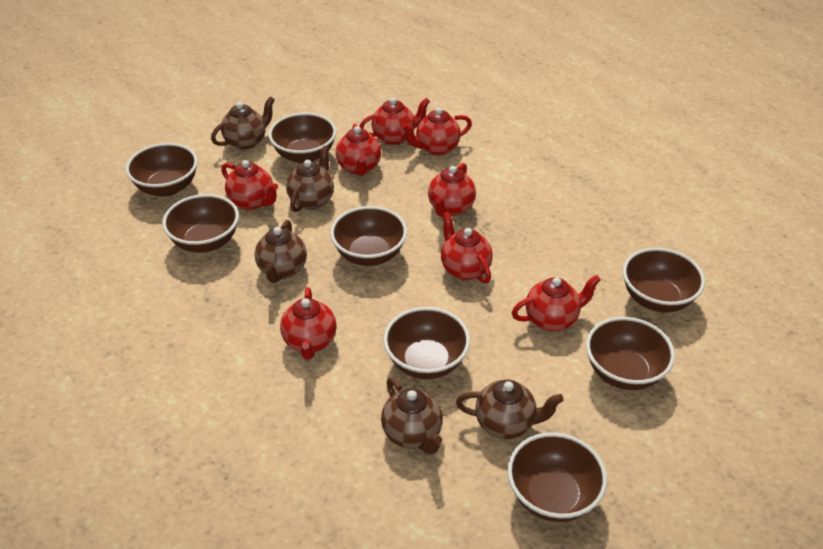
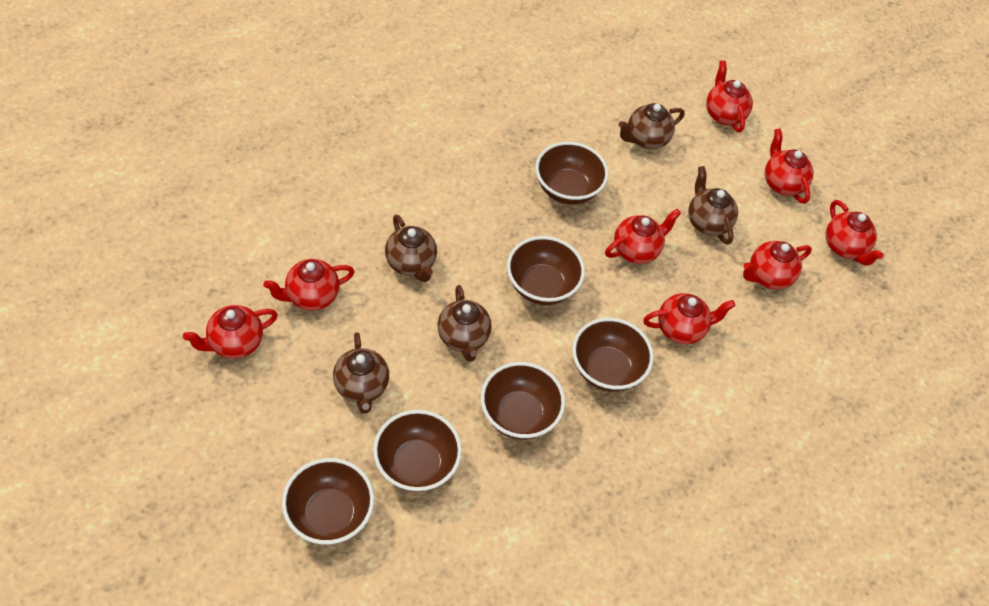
brown bowl: [125,143,198,197] [162,194,239,253] [268,113,336,163] [330,206,407,266] [383,307,470,379] [507,432,607,522] [586,317,675,390] [623,248,705,312] = 8 -> [282,458,374,545] [373,410,462,492] [481,362,565,440] [507,236,585,305] [535,142,609,204] [572,318,654,392] = 6

